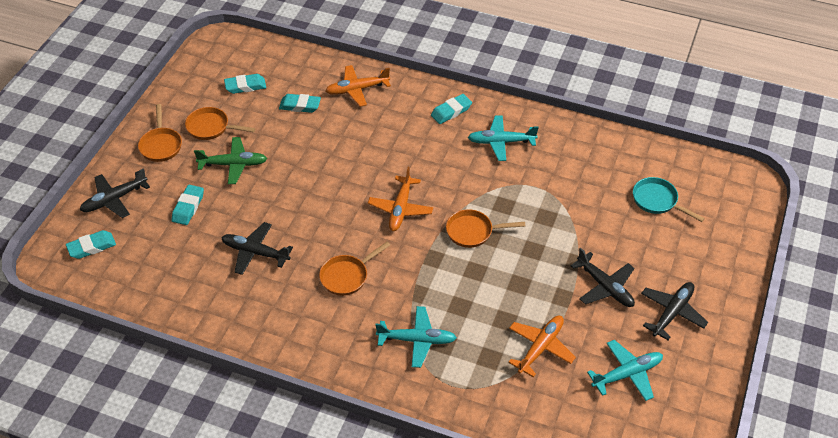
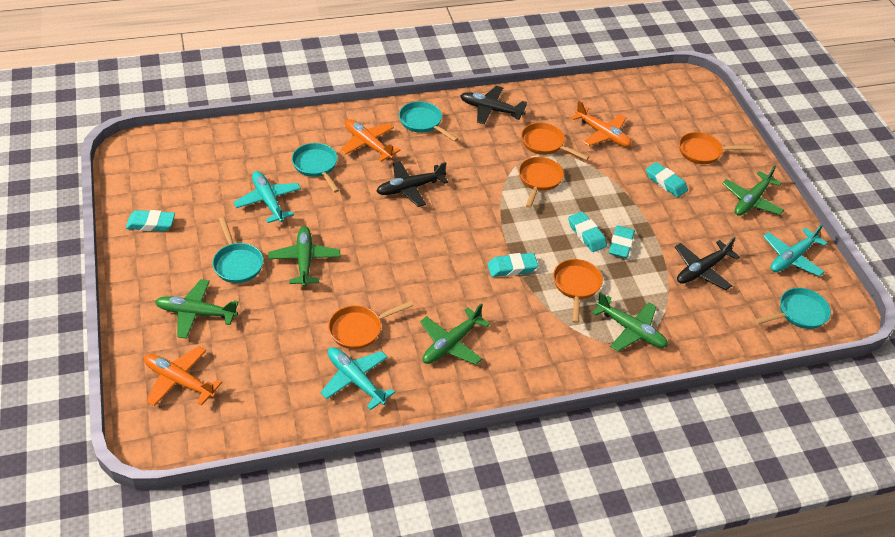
black plane: [80,168,150,218] [221,222,293,275] [571,248,635,307] [641,282,708,340] = 4 -> [376,161,448,207] [460,86,527,124] [675,237,740,290] = 3
green plane: [194,137,267,184] = 1 -> [155,279,239,339] [268,226,340,287] [420,303,490,365] [592,292,668,351] [722,166,784,216] = 5
orange pan: [138,104,182,162] [185,107,255,140] [319,241,390,296] [446,209,525,248] = 4 -> [328,301,414,349] [519,157,564,208] [521,122,589,160] [553,259,603,323] [679,132,754,164] = 5
turquoise pan: [633,177,705,222] = 1 -> [212,217,263,283] [292,143,339,193] [399,101,458,142] [755,288,831,329] = 4

